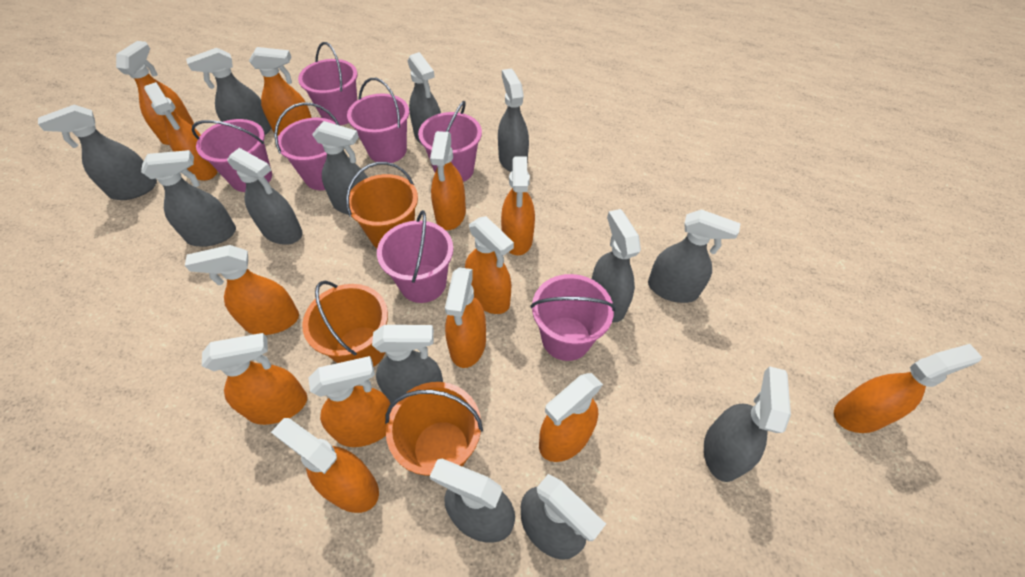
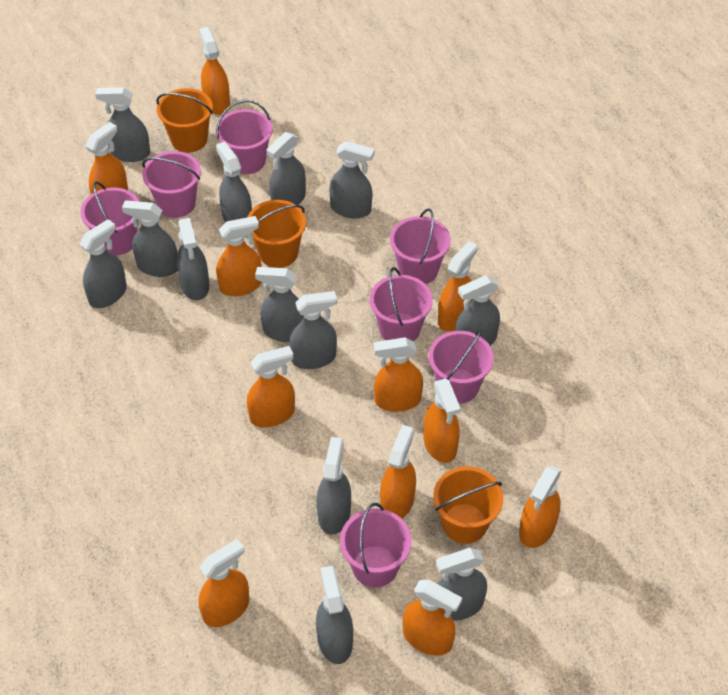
orange spray bottle: [116,41,194,145] [144,82,218,181] [185,245,299,335] [202,333,307,425] [249,47,312,136] [271,418,379,513] [308,356,391,447] [430,131,466,230] [445,267,486,368] [465,216,514,314] [501,157,535,255] [539,373,603,462] [834,344,982,433] = 13 -> [85,122,128,194] [198,539,249,627] [200,27,230,115] [216,216,262,296] [247,346,295,427] [374,337,423,412] [380,425,416,518] [403,580,462,656] [424,379,461,463] [438,241,478,332] [519,465,562,548] = 11

